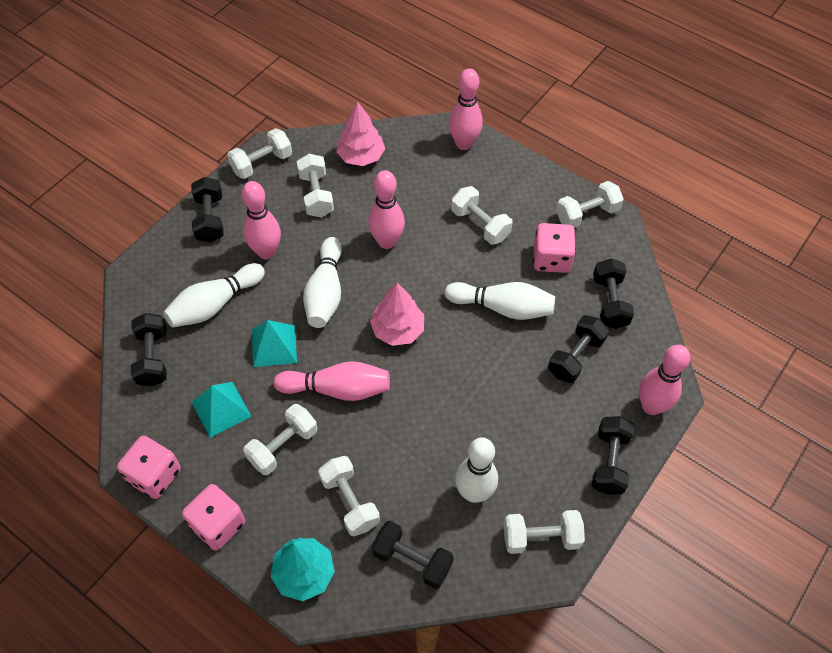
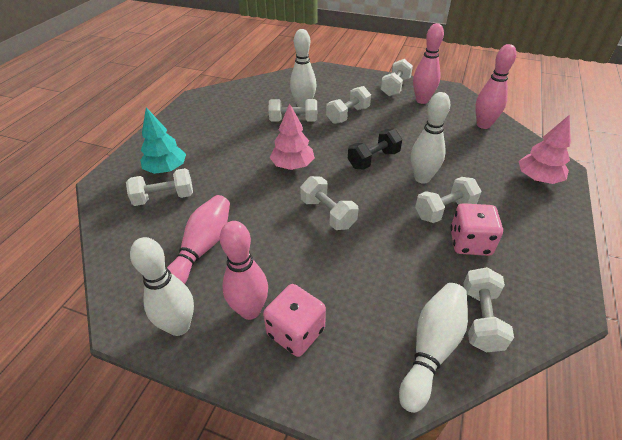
black dumbbell: [131,313,167,387] [191,177,224,243] [372,521,454,589] [548,315,609,383] [592,416,635,494] [593,258,634,329] = 6 -> [348,129,402,170] = 1
pink bowling pin: [242,181,281,259] [273,361,390,401] [368,170,405,249] [449,69,483,150] [639,345,690,415] = 5 -> [167,195,230,284] [220,221,268,320] [413,23,444,104] [475,44,516,129] = 4
pink dice: [117,436,181,499] [182,484,245,550] [533,223,576,273] = 3 -> [263,284,326,357] [450,203,503,256] = 2
turquoise pyramid: [192,382,252,438] [252,320,297,367] = 2 -> none = 0

